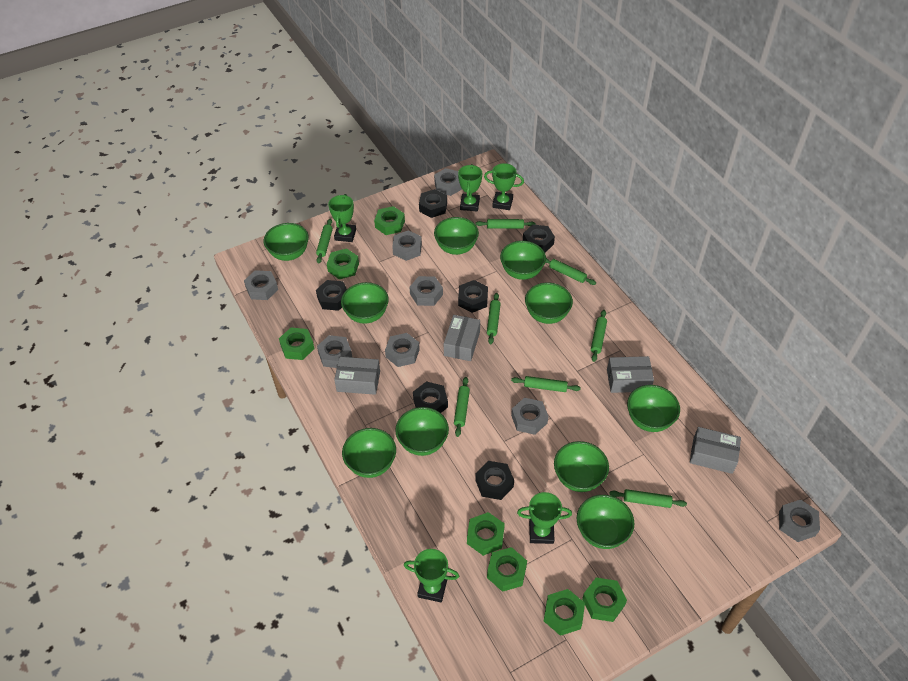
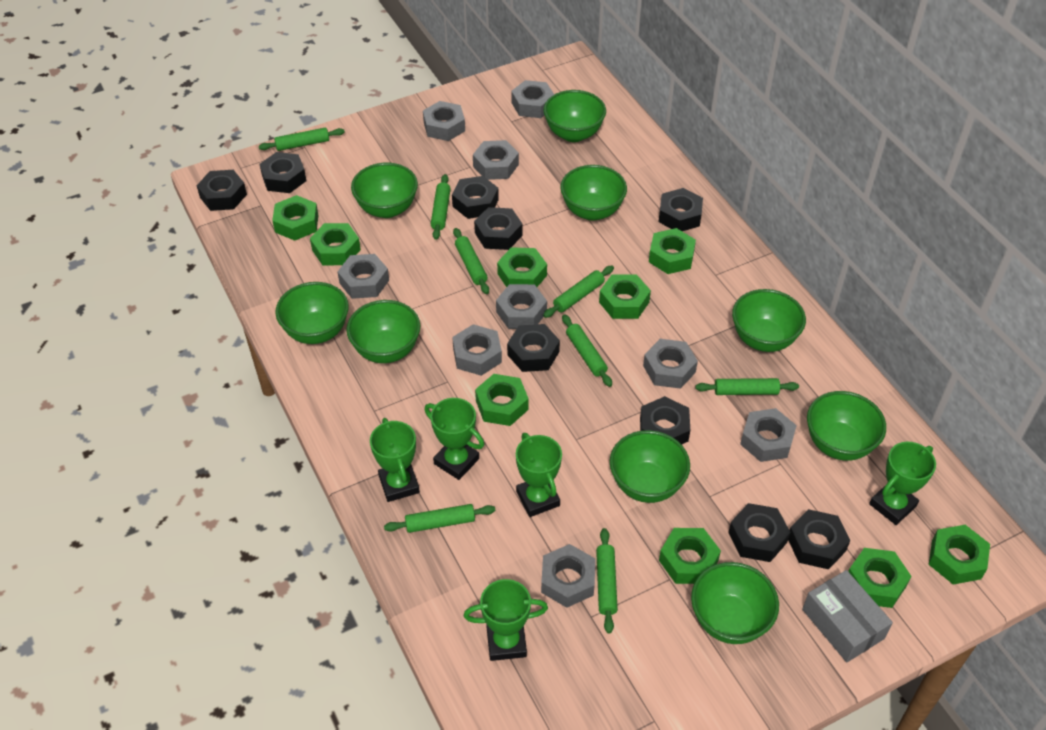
black nut: [316,280,347,311] [413,381,448,413] [419,189,447,218] [458,280,488,313] [475,461,514,500] [523,224,555,253] = 6 -> [197,170,247,211] [260,152,306,193] [452,176,499,219] [474,207,523,250] [507,324,560,372] [640,396,690,445] [659,188,703,231] [728,503,791,562] [788,509,851,569] = 9
green bowl: [264,223,309,261] [341,282,389,324] [342,428,396,478] [395,407,449,456] [434,217,479,255] [500,241,546,280] [525,282,573,324] [554,441,609,492] [577,495,634,549] [627,385,680,432] = 10 -> [275,282,349,344] [346,300,421,363] [351,163,418,218] [544,90,606,142] [560,165,627,221] [610,430,690,503] [691,562,779,644] [732,289,806,352] [807,391,886,461] = 9
green nut: [279,328,314,360] [327,248,359,279] [374,206,405,235] [467,512,505,556] [487,547,527,592] [544,589,585,636] [582,577,627,622] = 7 -> [272,195,318,241] [310,223,361,266] [475,374,529,426] [497,247,547,287] [599,274,651,319] [649,228,696,274] [659,528,721,584] [848,548,912,608] [929,525,990,584] = 9
grey box: [334,357,380,395] [444,315,480,361] [607,356,654,393] [690,427,741,474] = 4 -> [802,570,893,662] = 1
grey nut: [244,270,278,300] [317,335,352,368] [385,333,420,367] [392,230,422,261] [410,276,443,306] [434,168,462,196] [511,398,549,435] [779,499,820,542] = 8 -> [338,254,389,299] [423,101,465,141] [452,324,502,376] [473,140,519,180] [496,284,547,329] [511,80,554,118] [541,544,595,608] [643,339,698,389] [740,408,797,462] = 9

